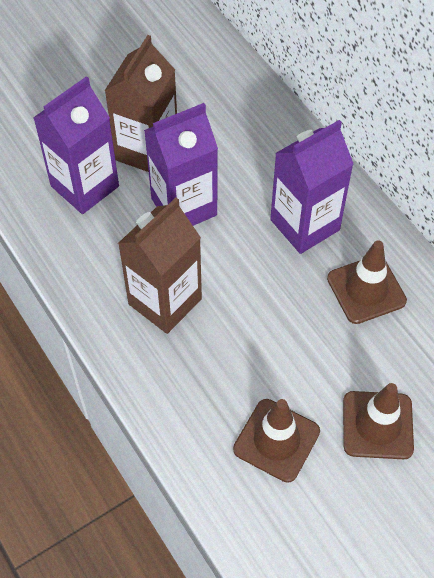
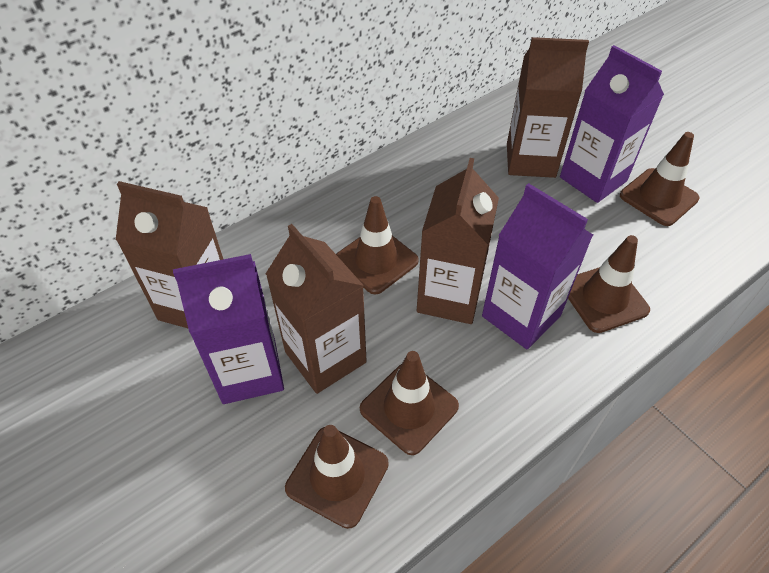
brown carton: [105,35,177,172] [118,198,202,334] = 2 -> [116,181,223,328] [266,224,367,394] [417,158,499,324] [507,37,589,178] = 4
brown traffic cone: [233,399,320,483] [327,240,407,324] [343,383,414,459] = 3 -> [285,425,389,529] [336,196,419,294] [360,351,459,455] [568,235,650,333] [620,132,700,226] = 5

